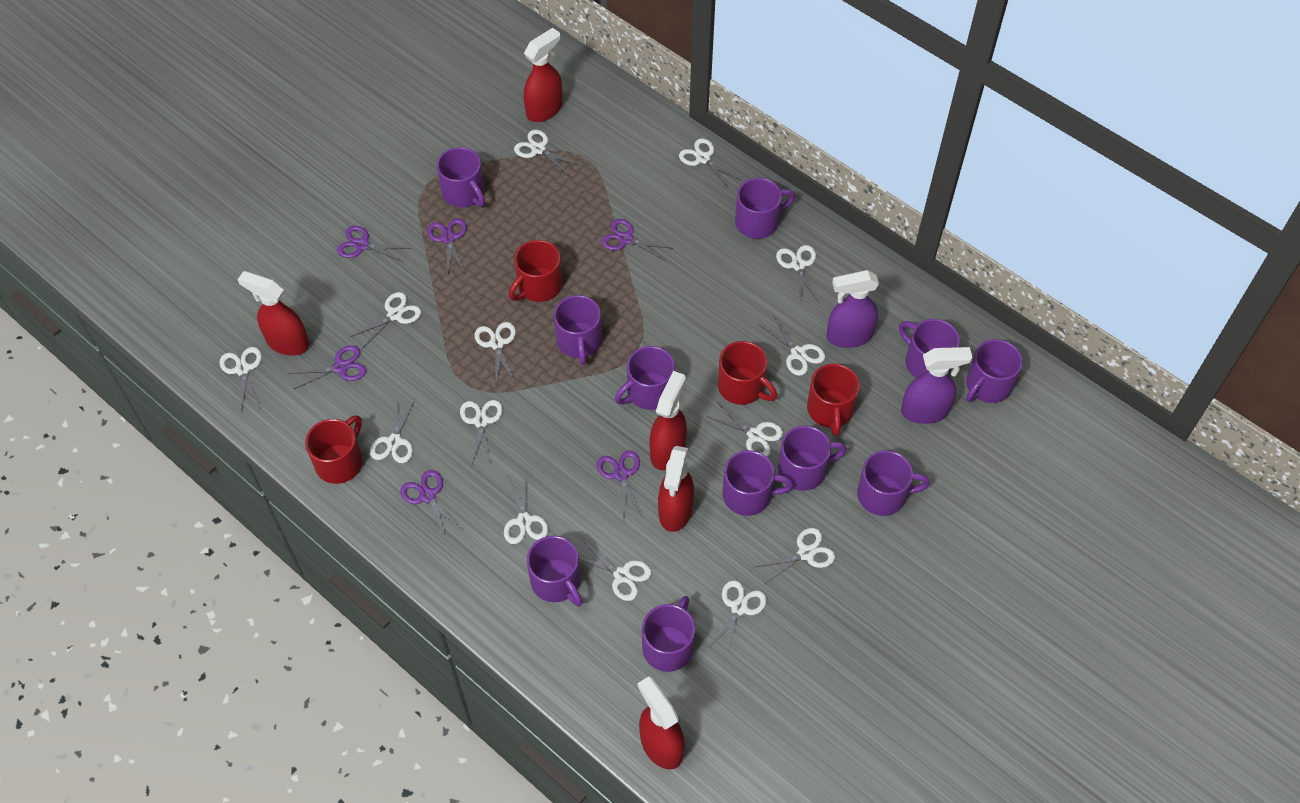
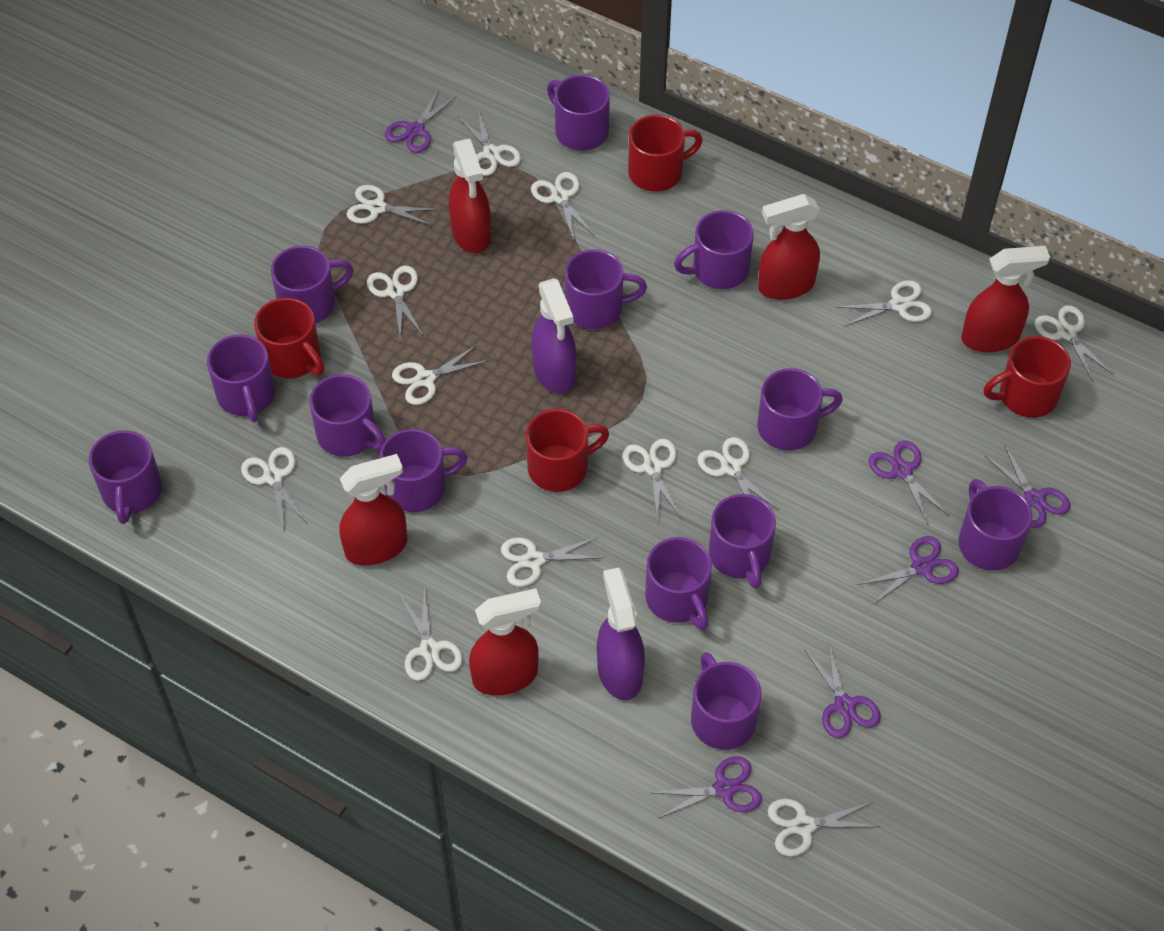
purple mug: [437,147,485,208] [527,536,582,607] [554,295,602,365] [615,346,675,410] [642,596,695,672] [722,450,793,516] [735,178,795,239] [778,426,847,491] [857,450,930,516] [899,319,960,378] [966,339,1023,403] = 11 -> [89,430,162,524] [207,335,275,422] [271,246,353,324] [309,374,386,457] [380,429,468,512] [547,75,610,151] [565,249,647,329] [645,537,712,630] [674,210,754,289] [691,652,761,750] [709,494,776,589] [757,368,843,451] [958,479,1032,571] = 13
white scissors: [220,347,262,412] [350,292,421,349] [370,398,416,463] [460,400,503,466] [474,322,516,384] [504,474,549,544] [514,130,579,175] [579,539,652,601] [679,138,742,189] [706,402,783,457] [707,580,767,658] [755,528,835,584] [760,314,825,376] [776,245,819,303] = 14 -> [241,447,307,532] [347,185,439,226] [367,265,423,338] [392,345,487,405] [399,586,463,681] [458,110,521,176] [501,537,603,587] [531,172,595,241] [622,439,682,523] [697,437,779,510] [768,799,880,857] [836,280,932,326] [1034,305,1113,382] = 13

